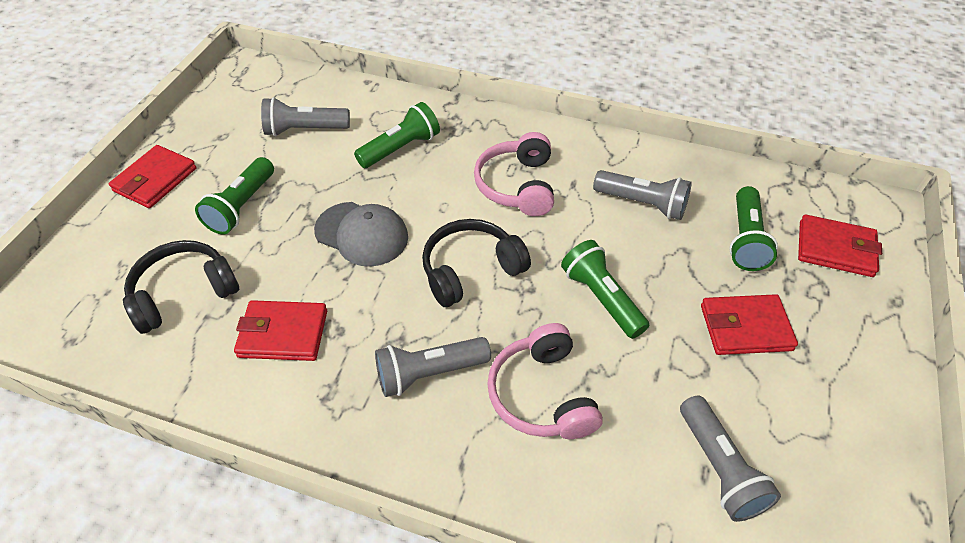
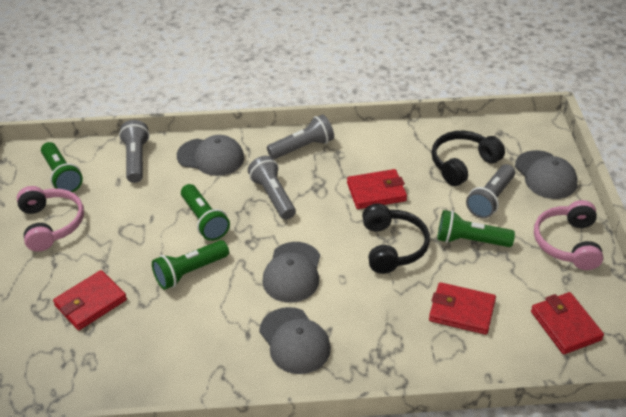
grey cap: [314,202,408,267] = 1 -> [177,135,244,176] [259,307,331,374] [262,242,320,303] [515,150,578,199] = 4

